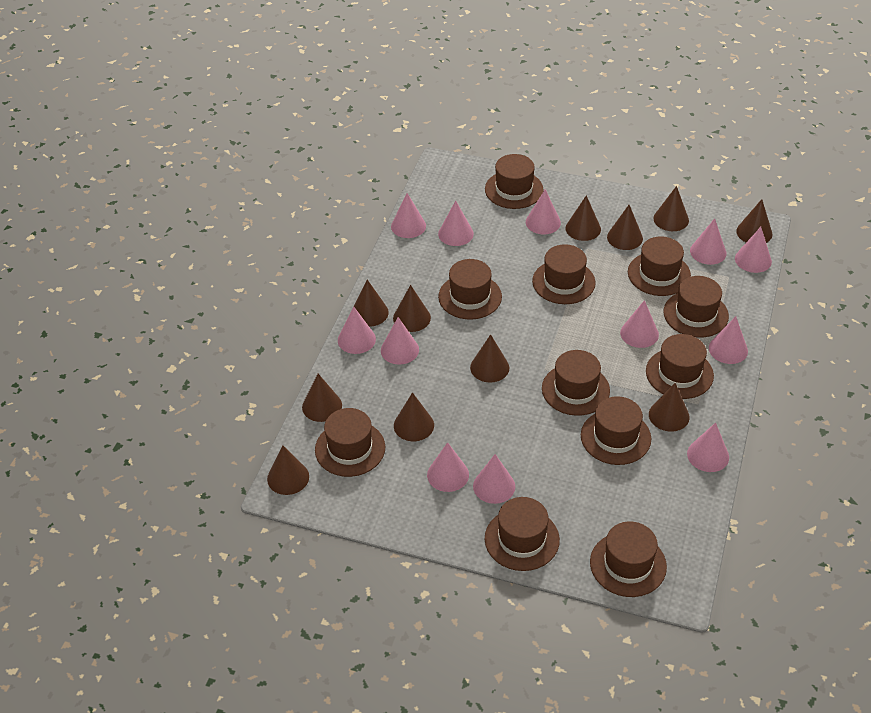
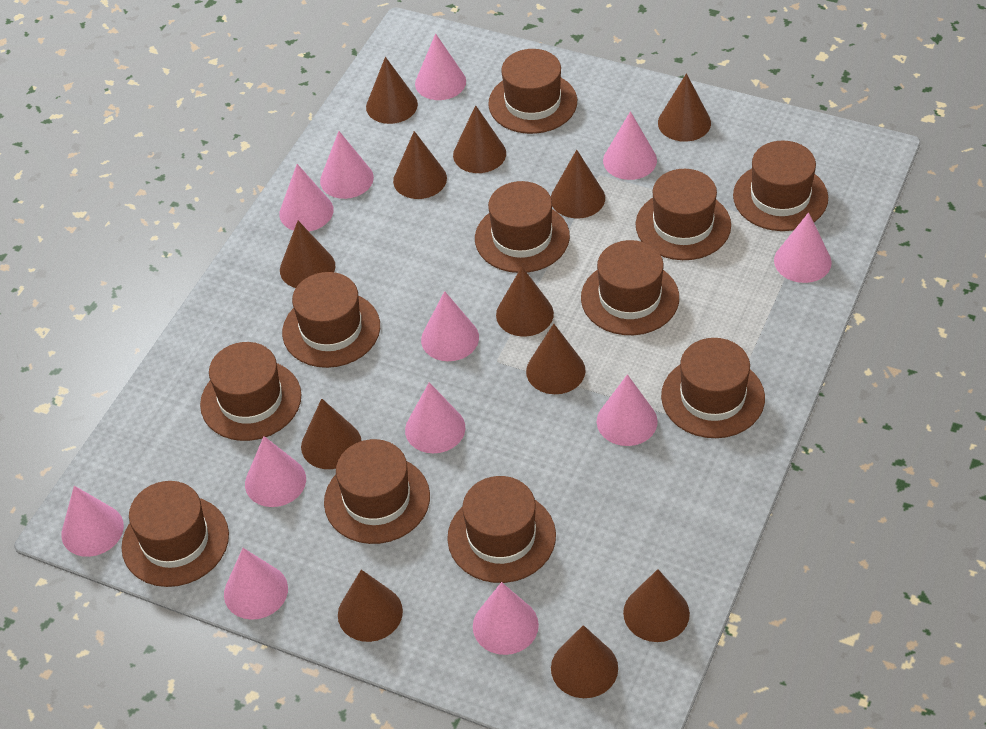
brown cone: [267,446,309,495] [302,374,342,422] [354,280,389,327] [393,285,431,332] [394,392,434,441] [470,334,509,382] [566,195,601,241] [607,205,643,250] [649,383,690,432] [653,186,689,231] [736,199,772,243] = 11 -> [280,221,335,288] [301,398,361,469] [338,570,403,642] [366,57,418,124] [393,131,447,199] [453,105,506,173] [496,267,554,337] [526,324,586,394] [551,150,605,218] [551,625,618,698] [623,569,690,642] [658,73,711,142] = 12

